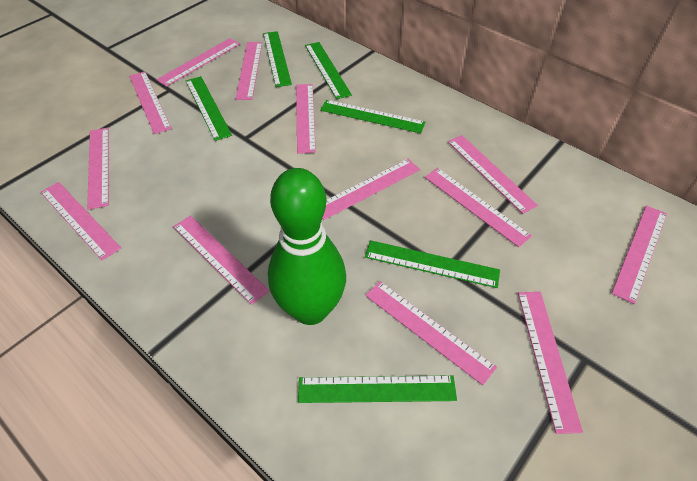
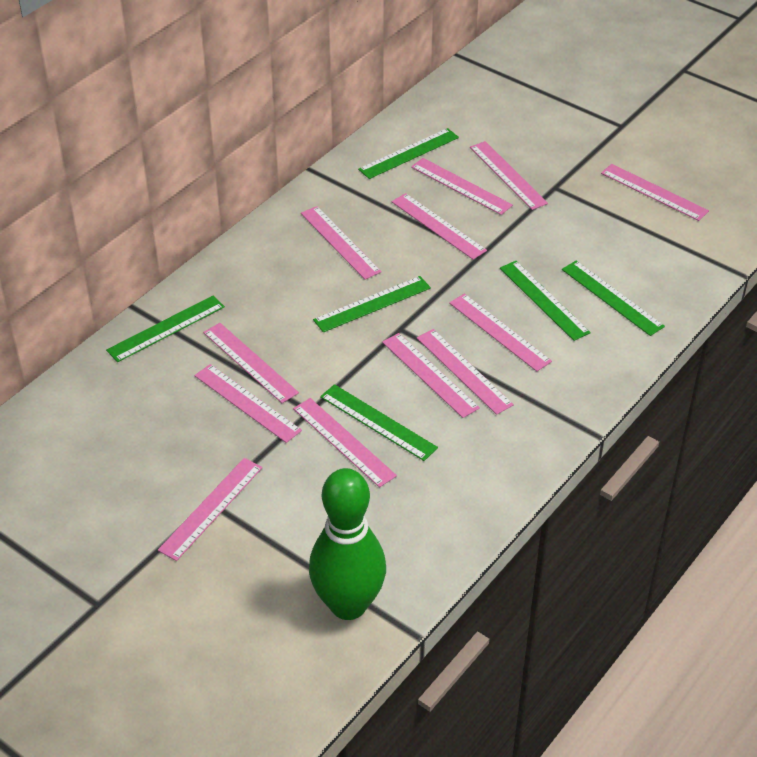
pink ruler: [41,182,121,261] [87,128,109,210] [129,71,172,134] [156,38,240,87] [173,215,269,305] [236,42,262,100] [296,84,316,154] [322,159,420,220] [365,281,497,385] [425,168,532,247] [448,135,538,214] [518,292,583,434] [611,205,667,304] = 13 -> [158,458,263,561] [194,364,302,443] [203,323,299,403] [293,398,397,487] [301,206,382,279] [382,333,480,418] [392,193,487,260] [411,158,513,215] [417,329,514,415] [449,294,552,372] [470,141,548,210] [601,164,709,221] = 12

